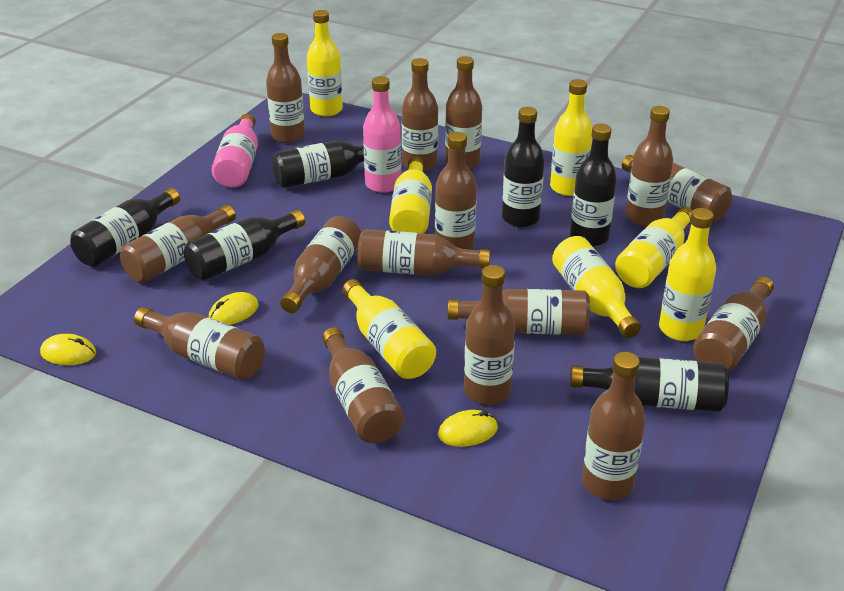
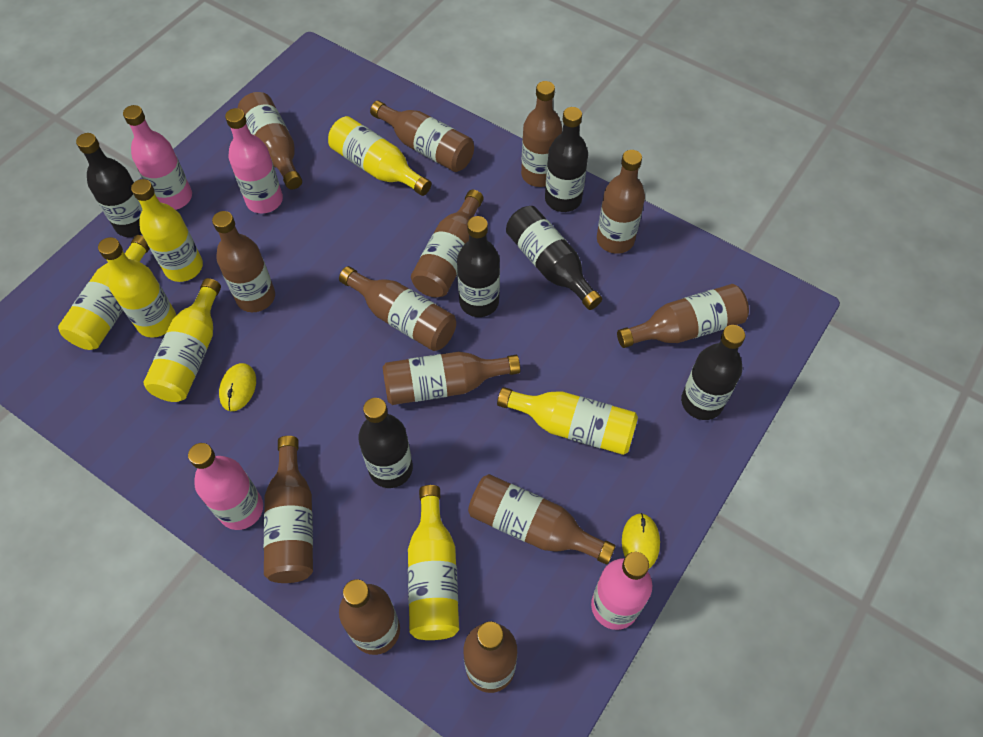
brown bottle: [120,205,236,283] [134,307,265,380] [266,33,305,143] [280,216,361,313] [322,327,404,443] [357,229,490,276] [402,58,438,172] [435,132,477,250] [445,56,482,169] [447,289,590,335] [464,265,515,405] [582,352,646,500] [622,155,732,222] [625,106,673,226] [693,277,774,372] = 15 -> [212,211,275,312] [238,92,302,189] [264,436,313,583] [339,266,456,351] [339,579,400,655] [370,100,474,172] [383,352,520,405] [411,190,484,297] [463,621,517,693] [468,474,616,565] [521,81,562,187] [597,150,645,254] [617,284,749,348] = 13
pink bottle: [211,114,258,188] [363,76,401,193] = 2 -> [123,105,192,210] [188,443,263,530] [225,108,283,214] [591,552,652,630] = 4
yellow mouse: [40,334,96,365] [209,292,259,325] [438,410,498,447] = 3 -> [219,363,256,411] [622,513,660,568] = 2

